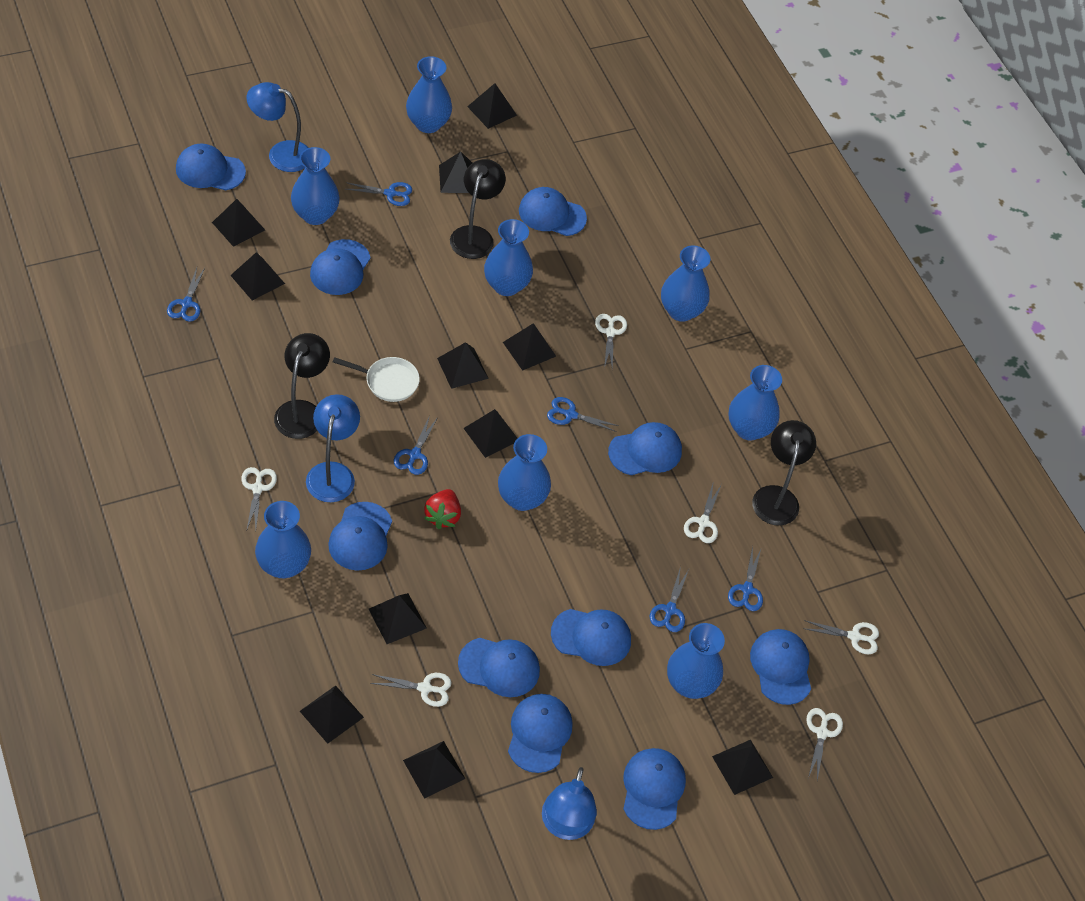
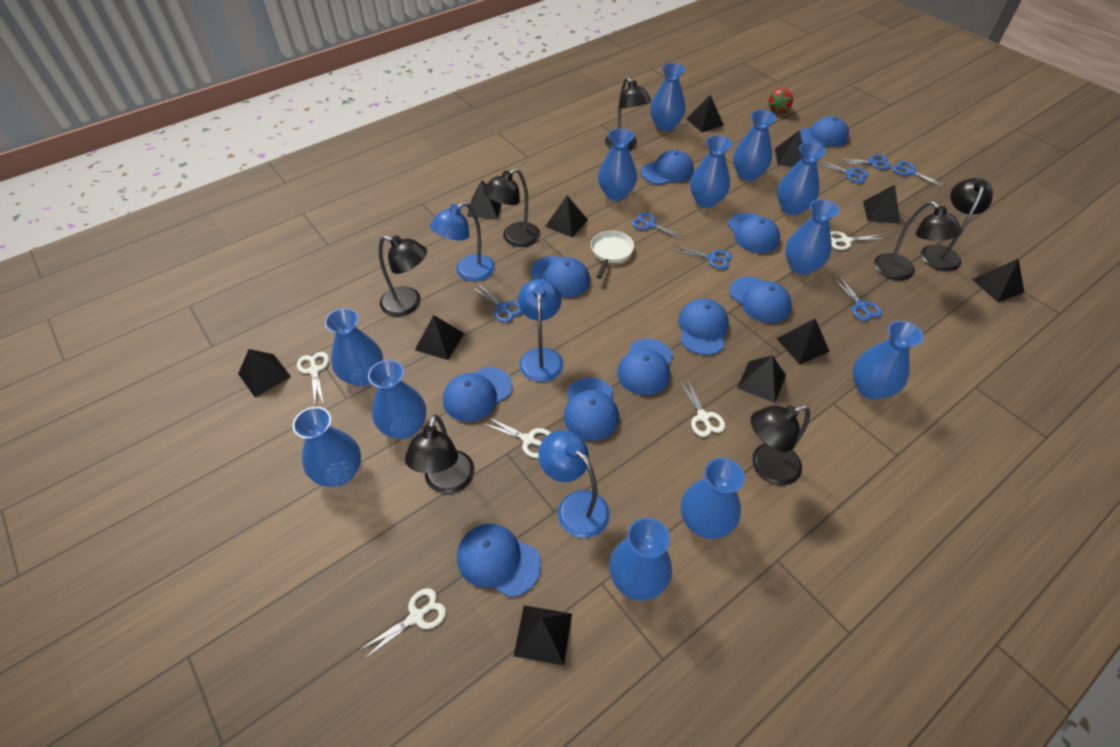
black lamp: [274,333,330,439] [450,159,506,259] [752,420,816,526] = 3 -> [379,235,427,316] [405,414,475,494] [483,168,540,247] [605,77,651,150] [750,405,810,486] [874,201,962,281] [921,178,993,272] = 7
blue scissors: [167,268,205,322] [346,182,412,206] [394,416,437,475] [547,397,619,432] [649,566,689,632] [728,546,763,611] = 6 -> [473,283,522,323] [632,212,686,240] [672,245,732,270] [818,160,869,183] [833,276,882,321] [837,154,891,170] [892,161,947,188] = 7
blue vase: [255,501,311,578] [291,147,340,225] [406,56,452,133] [484,219,533,296] [498,434,551,511] [661,246,711,322] [667,623,725,699] [729,365,782,441] = 8 -> [292,407,361,487] [324,308,383,387] [368,360,426,439] [598,128,637,201] [609,518,672,601] [650,63,685,131] [681,458,745,539] [690,135,732,208] [733,110,776,181] [777,142,826,216] [785,199,839,275] [852,321,924,400] = 12
white scissors: [241,467,277,529] [370,673,451,707] [595,314,627,369] [684,484,722,543] [803,620,879,655] [807,708,843,780] = 6 -> [297,352,329,405] [359,588,446,659] [483,417,551,458] [679,377,725,437] [830,231,886,250] = 5

